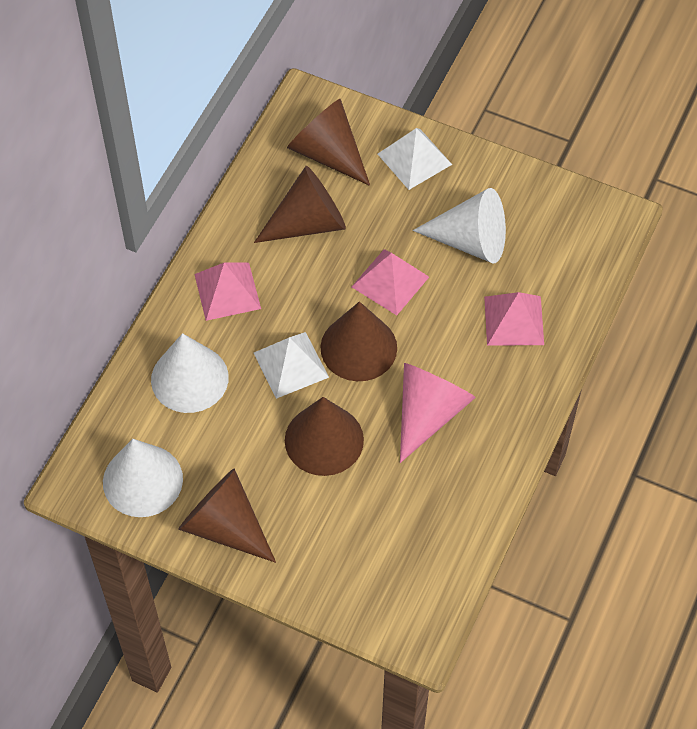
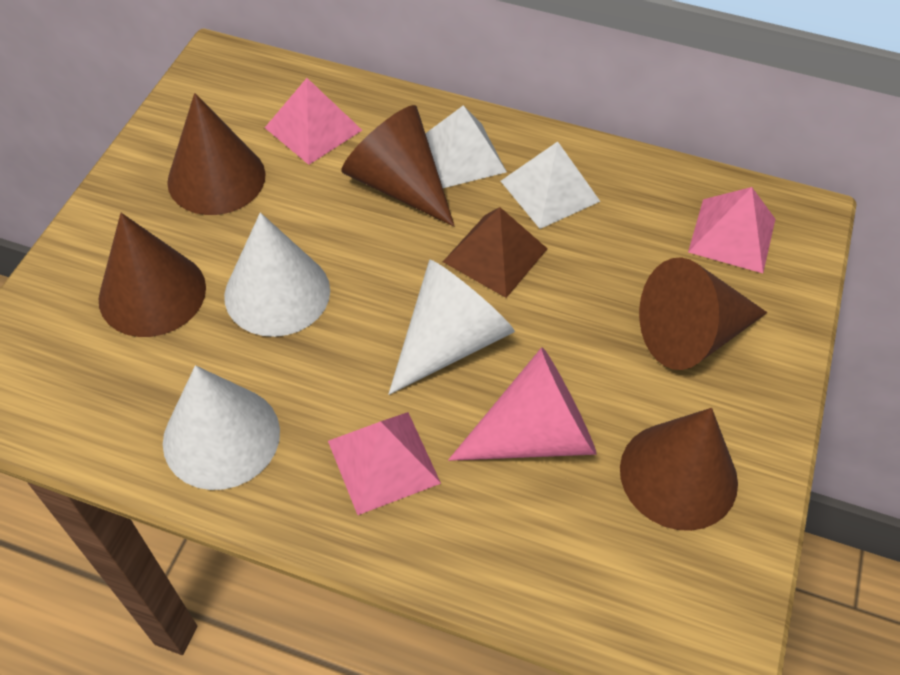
brown pyramid: none = 0 -> [443,207,547,298] = 1

